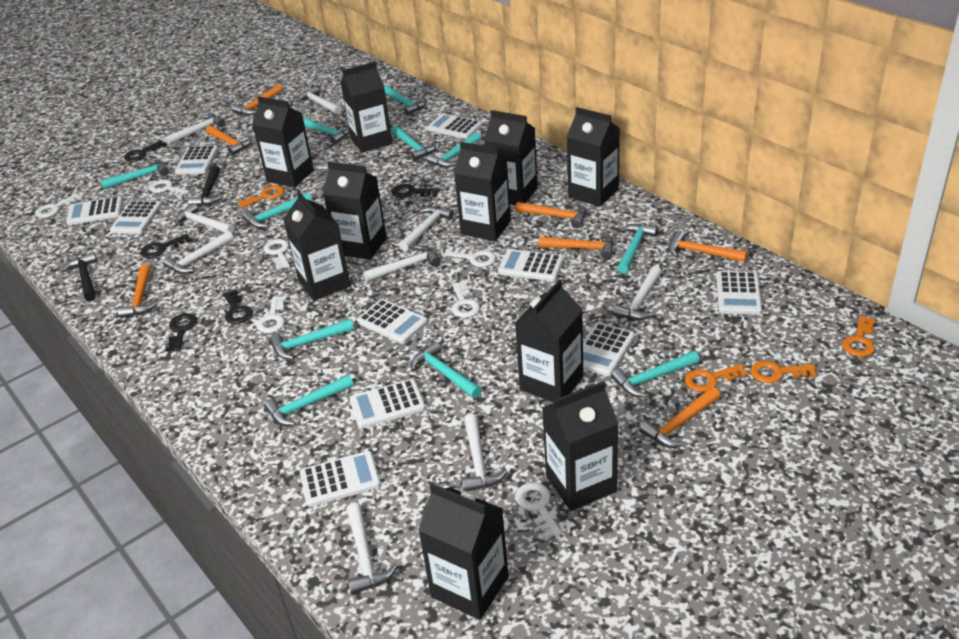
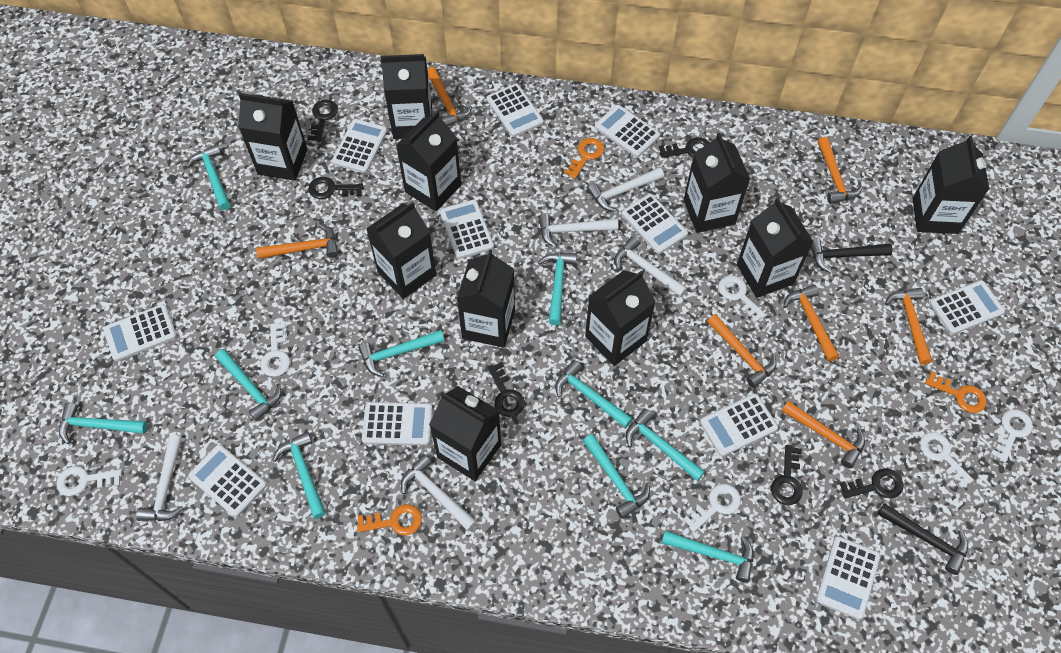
black key: [124,140,166,162] [140,234,191,258] [165,313,197,351] [223,289,253,324] [392,184,440,198] = 5 -> [307,99,338,142] [308,177,363,199] [488,362,525,417] [659,137,710,158] [771,445,803,505] [839,468,904,499] = 6
orange key: [238,185,284,208] [685,364,748,392] [750,361,817,383] [842,316,876,357] = 4 -> [357,504,422,535] [564,138,604,179] [925,371,987,413] = 3
turquoise hammer: [101,160,168,189] [242,192,312,228] [264,375,354,426] [269,319,354,359] [303,117,350,144] [384,85,426,115] [391,126,437,161] [411,342,482,398] [427,132,481,168] [611,351,700,397] [617,224,658,274] = 11 -> [59,402,148,444] [186,144,231,210] [215,349,281,421] [272,432,326,519] [358,330,444,377] [538,253,577,325] [555,360,633,428] [583,434,650,519] [626,409,705,481] [661,531,753,583] = 10
white calculator: [66,196,123,225] [110,201,162,234] [175,145,218,175] [300,451,381,507] [349,379,426,428] [357,299,428,344] [427,114,482,139] [498,249,564,281] [583,322,635,376] [716,271,762,314] = 10 -> [103,304,177,361] [188,444,267,517] [332,119,387,173] [362,402,432,446] [440,200,494,259] [487,84,544,137] [595,105,660,157] [622,194,688,254] [700,394,778,457] [816,536,880,620] [929,280,1005,335] = 11
white hammer: [163,231,234,274] [165,114,225,145] [175,203,235,234] [297,86,342,114] [346,503,398,595] [363,245,440,282] [399,206,454,251] [462,414,508,491] [613,266,662,320] = 9 -> [136,435,184,521] [401,454,477,531] [538,213,618,248] [587,167,664,212] [615,236,687,297] = 5
white key: [35,193,82,218] [149,180,189,198] [257,296,287,333] [263,239,290,270] [444,246,496,267] [452,281,480,318] [515,482,562,540] = 7 -> [57,466,122,496] [260,323,290,377] [683,484,741,532] [718,275,766,323] [920,432,974,488] [991,409,1033,463] = 6

